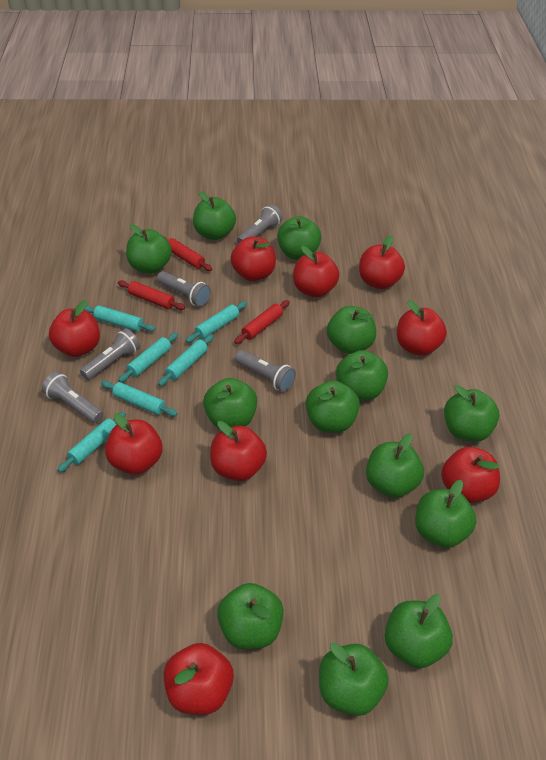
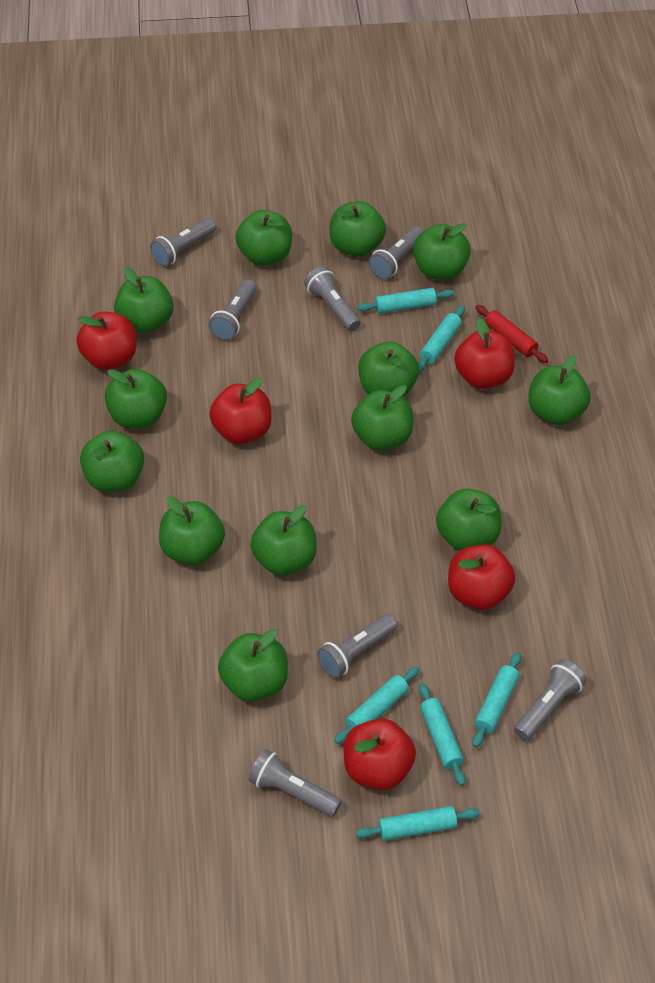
grey flashlight: [42,372,103,423] [80,329,140,380] [157,271,211,307] [235,350,296,392] [237,204,283,244] = 5 -> [150,218,216,266] [208,280,257,340] [248,749,342,817] [304,266,361,331] [317,614,398,678] [369,226,423,279] [514,659,587,741] = 7
red apple: [49,300,100,357] [105,413,162,475] [164,643,234,715] [210,421,267,481] [230,236,276,281] [293,246,339,297] [359,235,405,289] [397,300,447,356] [441,447,500,503] = 9 -> [76,311,137,370] [209,377,272,444] [343,718,416,790] [448,544,516,610] [454,318,515,389] = 5
red rolling pin: [118,280,185,310] [165,237,212,271] [234,300,290,344] = 3 -> [476,305,548,363] = 1

